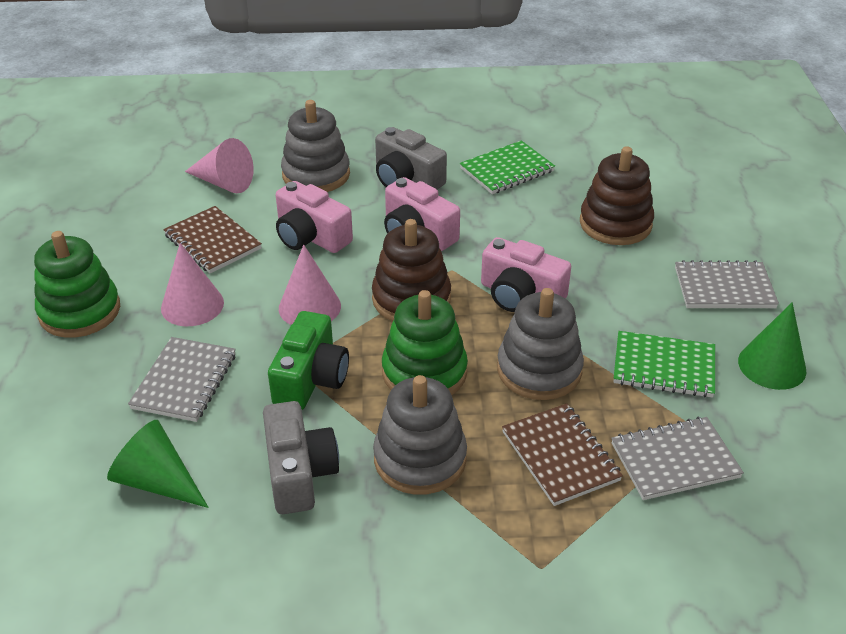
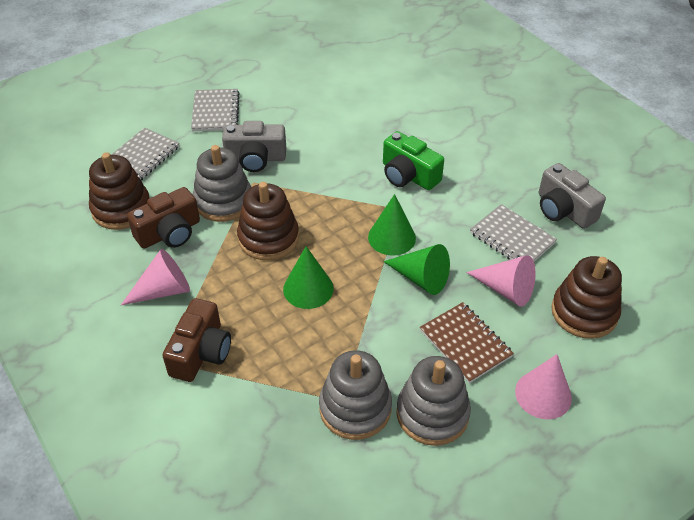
brown camera: none = 0 -> [127,187,200,249] [162,298,231,382] = 2
brown notebook: [163,206,262,273] [502,404,623,506] = 2 -> [420,302,514,383] = 1
brown stacking toy: [372,219,451,321] [580,146,654,245] = 2 -> [89,152,149,230] [237,182,299,260] [551,256,622,339] = 3
green cone: [107,420,209,508] [738,302,807,390] = 2 -> [283,246,334,309] [368,194,416,256] [383,244,450,295] = 3
green notebook: [460,140,555,194] [614,331,715,398] = 2 -> none = 0
green stacking toy: [34,231,120,338] [382,290,468,395] = 2 -> none = 0
pink camera: [276,181,353,253] [384,177,460,251] [481,237,571,312] = 3 -> none = 0

